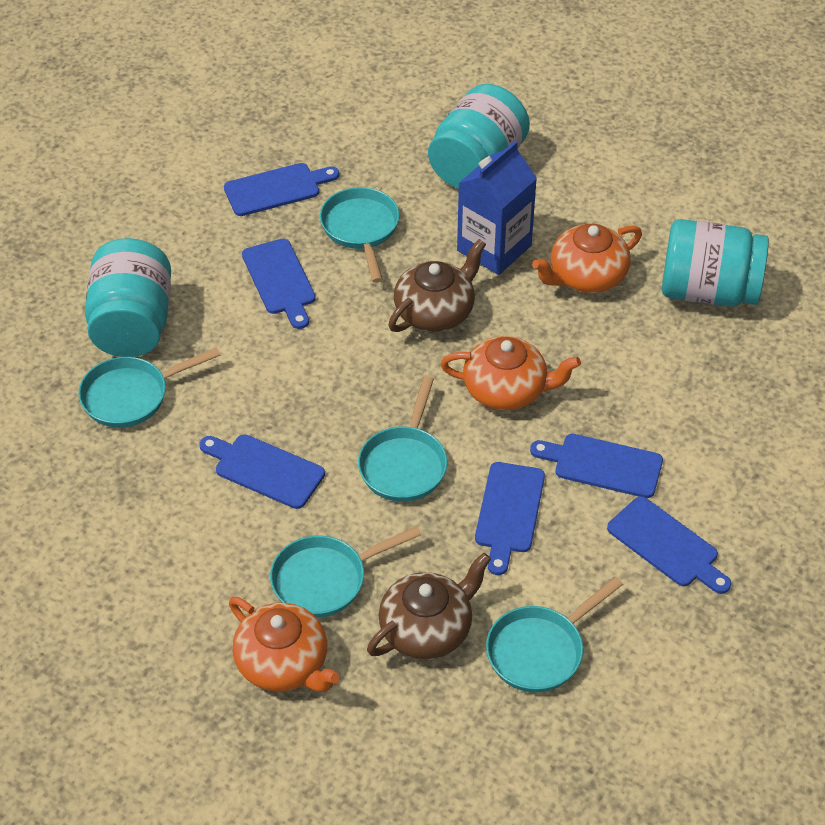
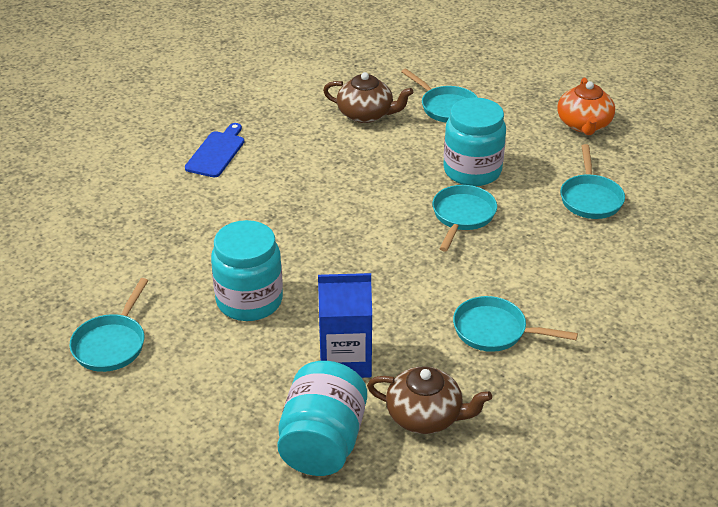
blue cutting board: [200,435,325,509] [224,163,339,216] [242,239,316,329] [475,462,545,575] [530,434,663,498] [607,496,731,594] = 6 -> [185,123,244,178] = 1
orange teapot: [229,597,340,692] [440,336,581,410] [532,224,642,293] = 3 -> [557,78,615,135] = 1

